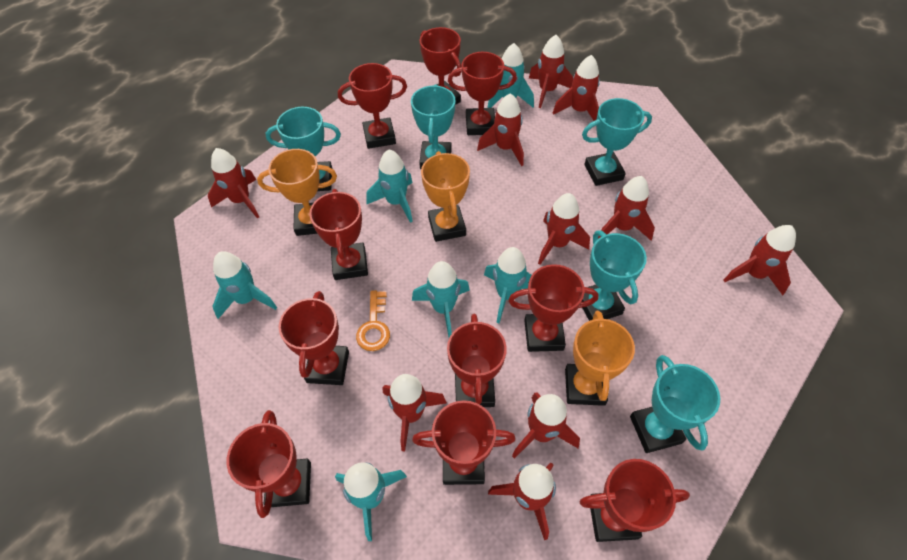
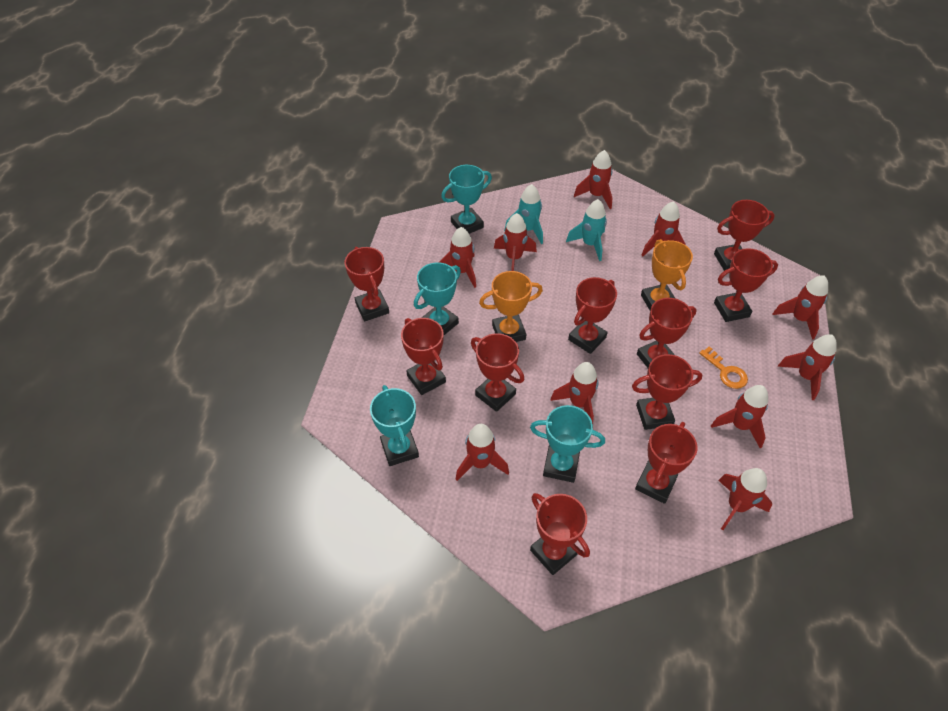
orange trophy: [257,149,337,236] [421,151,470,242] [565,311,635,406] = 3 -> [479,271,543,342] [641,239,693,310] = 2
turquoise rocket: [212,251,277,319] [335,462,407,541] [367,149,413,223] [412,261,470,337] [484,247,532,323] [487,43,534,108] = 6 -> [504,184,543,244] [566,199,607,261] = 2
turquoise trophy: [266,107,341,191] [411,84,455,169] [582,98,652,186] [582,230,647,321] [630,355,720,453] = 5 -> [370,385,419,466] [414,262,461,336] [441,165,492,234] [530,405,605,483] = 4

